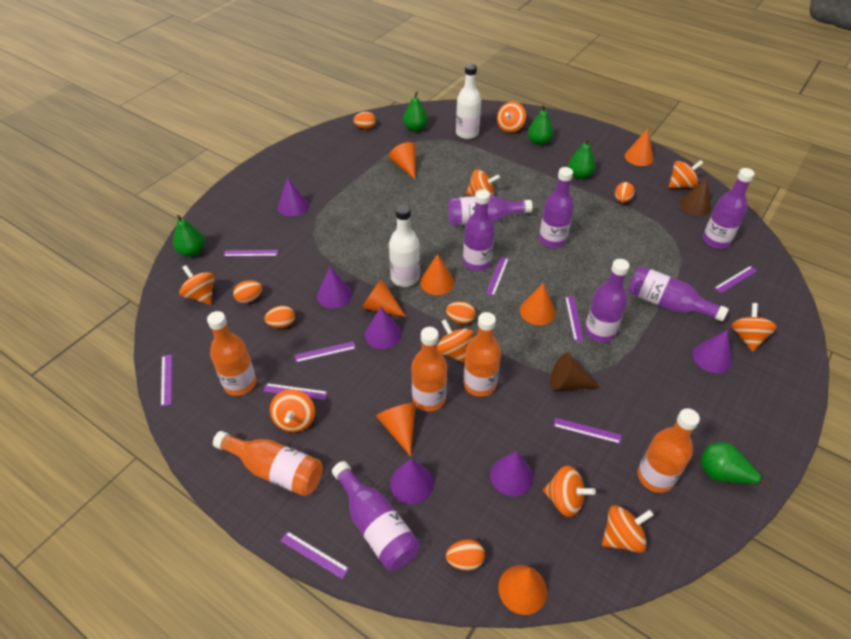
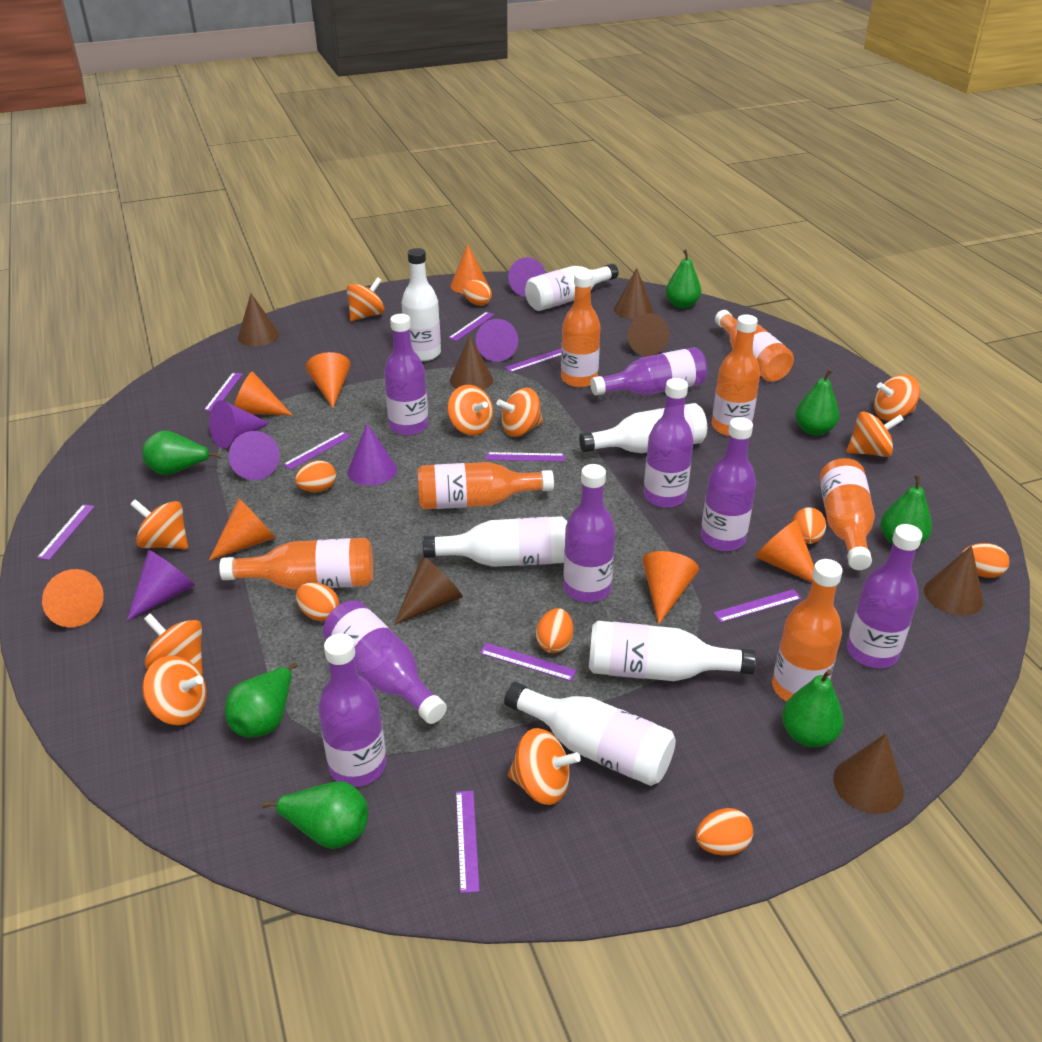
brown cone: [550,353,600,390] [680,177,711,216] = 2 -> [238,293,279,346] [394,557,463,625] [450,336,493,390] [614,268,653,319] [627,313,669,356] [833,734,904,814] [924,546,984,616] = 7
green pear: [173,215,205,257] [403,91,428,132] [528,105,553,145] [568,138,596,179] [701,442,771,488] = 5 -> [143,430,222,475] [225,662,298,738] [261,781,368,849] [666,250,701,309] [782,669,844,747] [795,369,839,436] [881,475,932,545] = 7
orange bottle: [207,311,256,396] [213,431,323,496] [411,327,447,411] [463,312,501,397] [637,408,700,493] = 5 -> [219,538,373,590] [417,462,554,509] [561,271,600,387] [712,315,760,436] [715,310,794,382] [772,559,843,702] [820,458,875,570] = 7
orange egg: [233,280,262,303] [265,306,295,328] [353,112,376,129] [446,301,476,324] [446,539,485,571] [615,182,635,203] = 6 -> [295,461,336,492] [296,582,339,621] [463,280,492,306] [536,608,573,653] [696,808,753,855] [792,507,826,544] [961,543,1010,578] = 7
purple bottle: [332,461,420,571] [448,195,533,226] [463,189,495,271] [539,167,574,248] [585,259,630,342] [628,266,729,322] [703,168,755,249] = 7 -> [318,634,386,787] [323,600,447,724] [384,314,428,436] [563,464,616,602] [590,347,707,395] [644,378,694,508] [701,417,756,551] [847,524,922,668] = 8
white bottle: [389,205,420,287] [456,64,481,139] = 2 -> [402,248,441,362] [423,516,567,567] [504,682,676,786] [525,264,619,311] [579,403,707,453] [589,621,756,681] = 6

